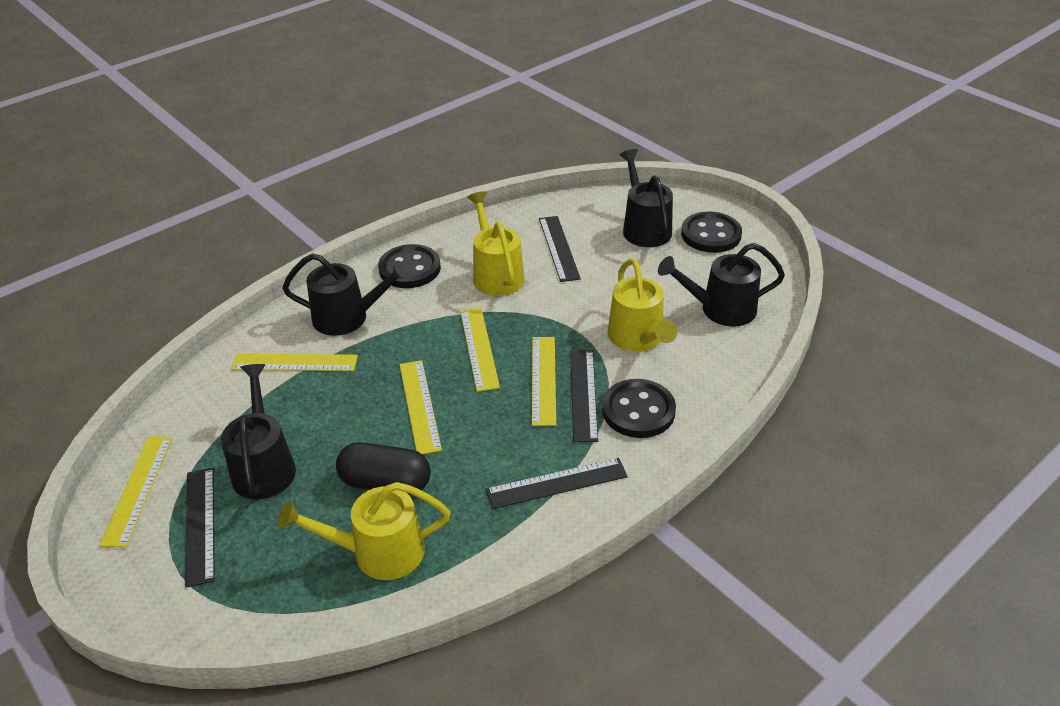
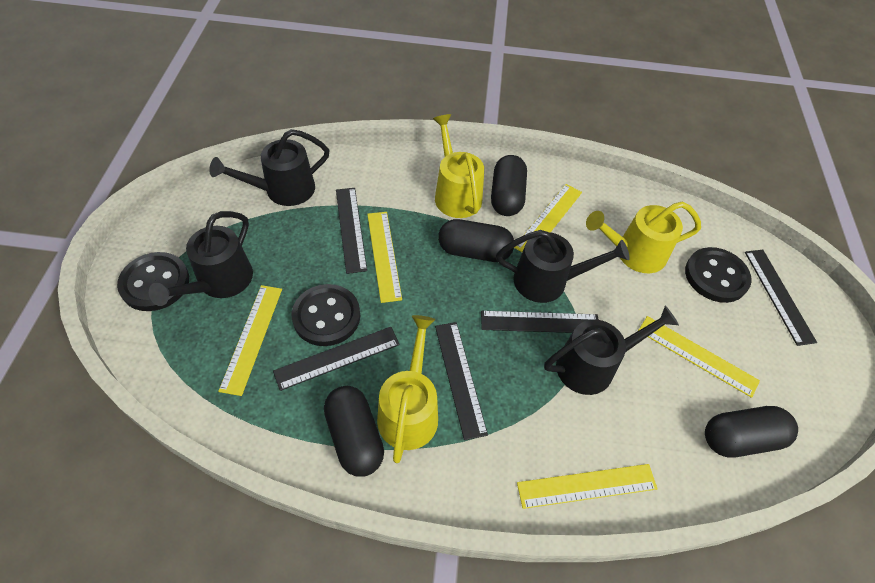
black capsule: [336,442,431,495] = 1 -> [324,386,384,477] [438,219,514,262] [491,155,527,216] [705,406,798,458] = 4
black ruler: [185,468,215,587] [486,458,628,509] [539,216,581,282] [570,350,598,442] = 4 -> [273,327,400,391] [336,188,367,274] [435,322,488,440] [481,311,599,333] [745,250,817,346] = 5

